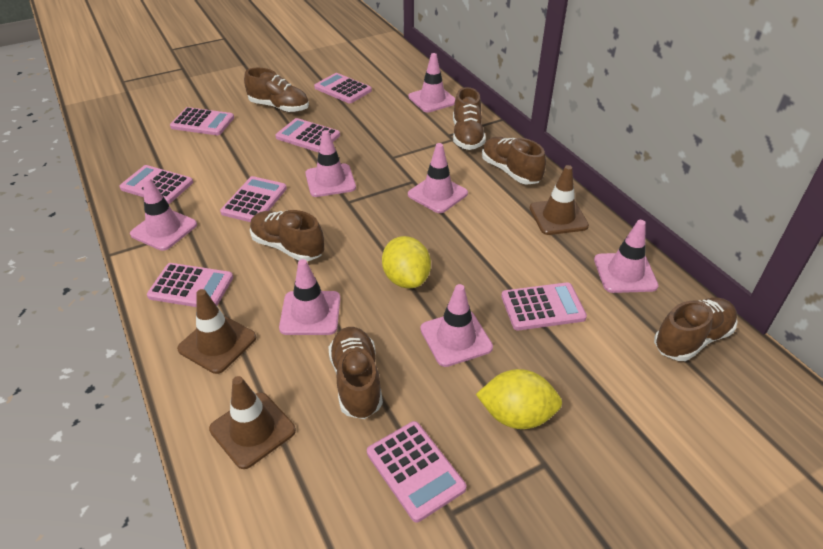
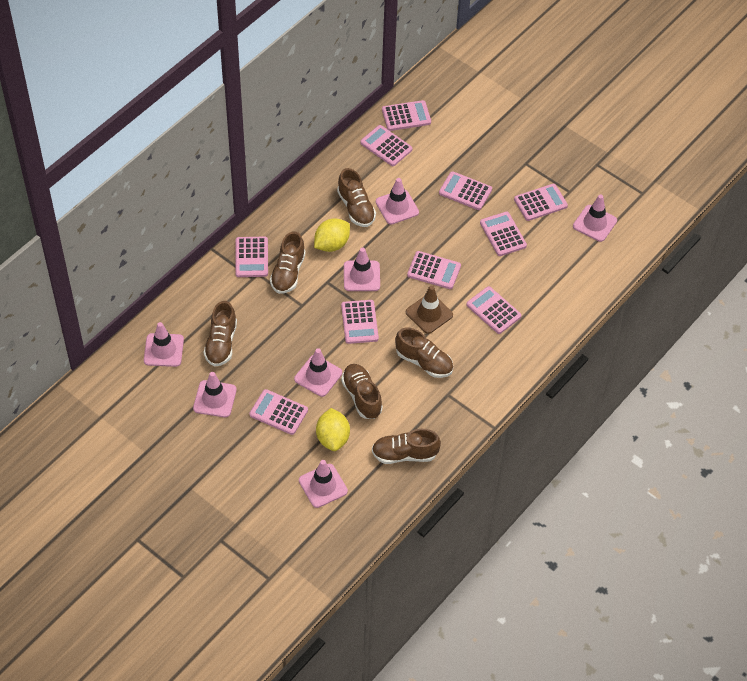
brown traffic cone: [177,289,256,374] [209,376,296,469] [530,165,589,235] = 3 -> [406,285,453,334] = 1
pink calculator: [119,165,193,204] [147,263,233,307] [170,107,234,135] [220,176,287,222] [275,118,340,152] [314,73,372,103] [367,421,466,522] [501,282,587,330] = 8 -> [235,237,268,277] [249,389,308,435] [341,300,379,344] [360,125,412,166] [382,100,431,131] [407,251,461,289] [439,171,492,210] [466,286,521,334] [480,212,527,256] [514,184,568,221] = 10

